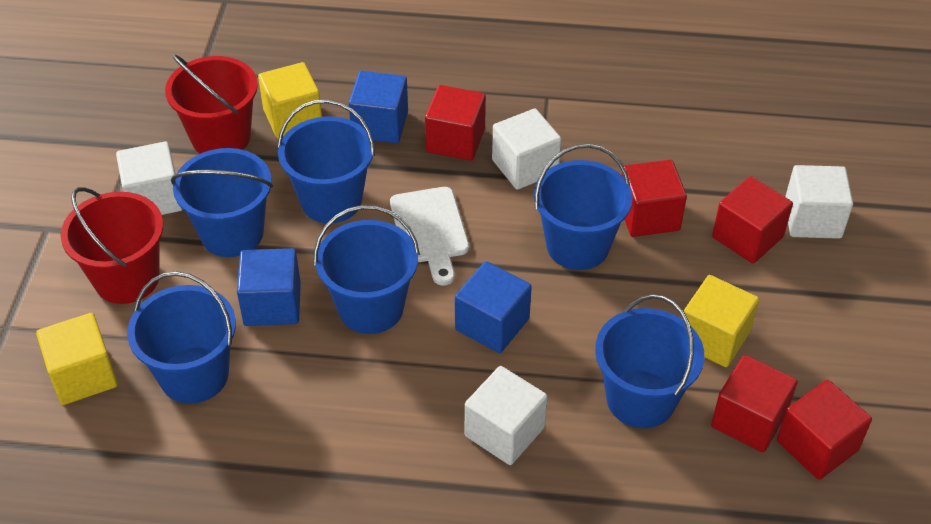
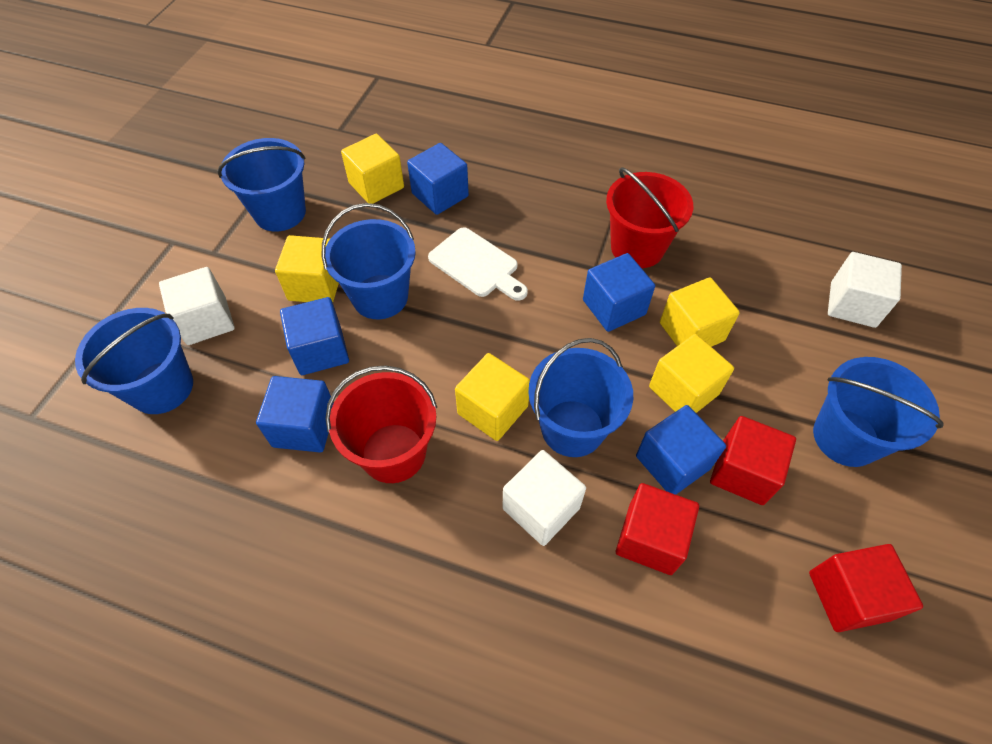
blue bucket: [127,271,236,404] [171,148,273,257] [277,99,375,223] [314,205,420,334] [534,144,633,270] [595,294,705,428] = 6 -> [75,308,193,414] [217,138,306,232] [322,203,416,319] [528,338,633,457] [813,357,944,467] = 5
blue cube: [237,248,301,326] [349,71,408,143] [455,261,532,353] = 3 -> [256,376,334,453] [280,297,349,375] [407,143,469,215] [583,253,655,332] [636,405,726,495] = 5
red cube: [425,85,486,161] [622,160,687,237] [711,355,798,452] [712,176,793,264] [777,380,872,480] = 5 -> [616,483,699,575] [710,416,796,505] [809,544,923,632] = 3
white cube: [116,141,183,215] [464,366,547,465] [492,109,561,190] [785,165,853,239] = 4 -> [159,267,235,345] [502,450,586,546] [828,252,902,328] = 3
yellow cube: [36,313,118,405] [258,62,322,139] [684,275,759,367] = 3 -> [275,235,339,302] [341,134,404,204] [455,353,530,441] [649,334,734,413] [660,278,740,347] = 5

